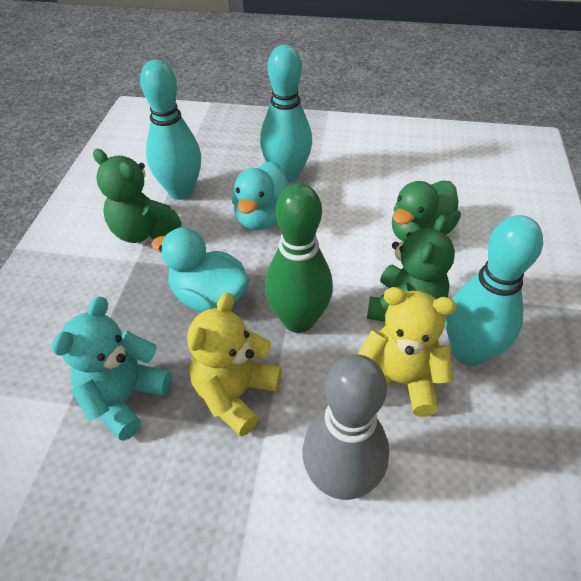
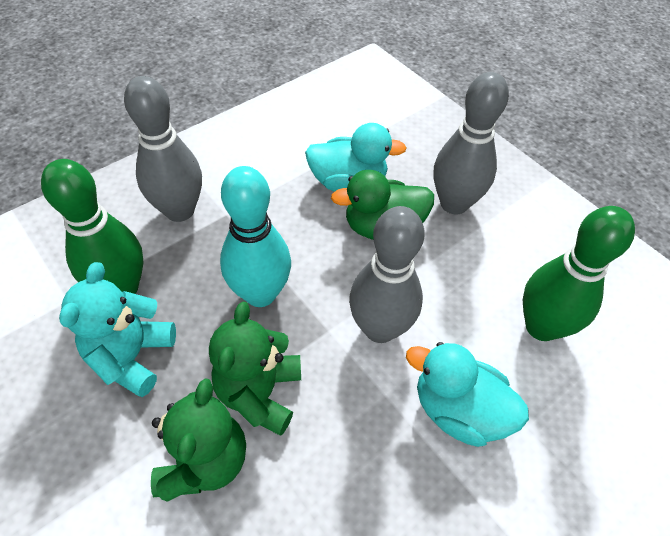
green bowling pin: [265,183,333,333] = 1 -> [41,159,144,294] [523,206,635,341] = 2
grey bowling pin: [302,354,389,500] = 1 -> [124,76,202,222] [349,206,424,343] [434,72,509,214] = 3
turquoise bowling pin: [140,60,201,200] [260,45,312,183] [446,215,543,366] = 3 -> [220,166,291,307] = 1
yellow teddy bear: [187,292,282,437] [358,287,457,417] = 2 -> none = 0

